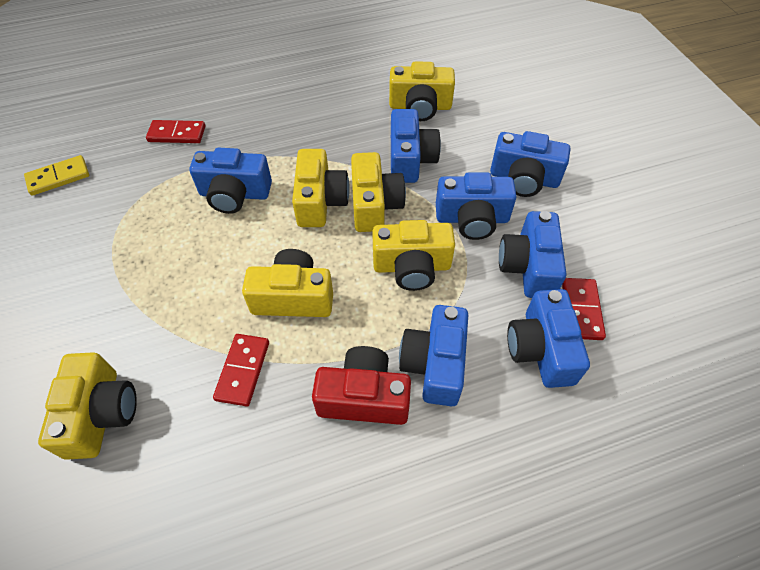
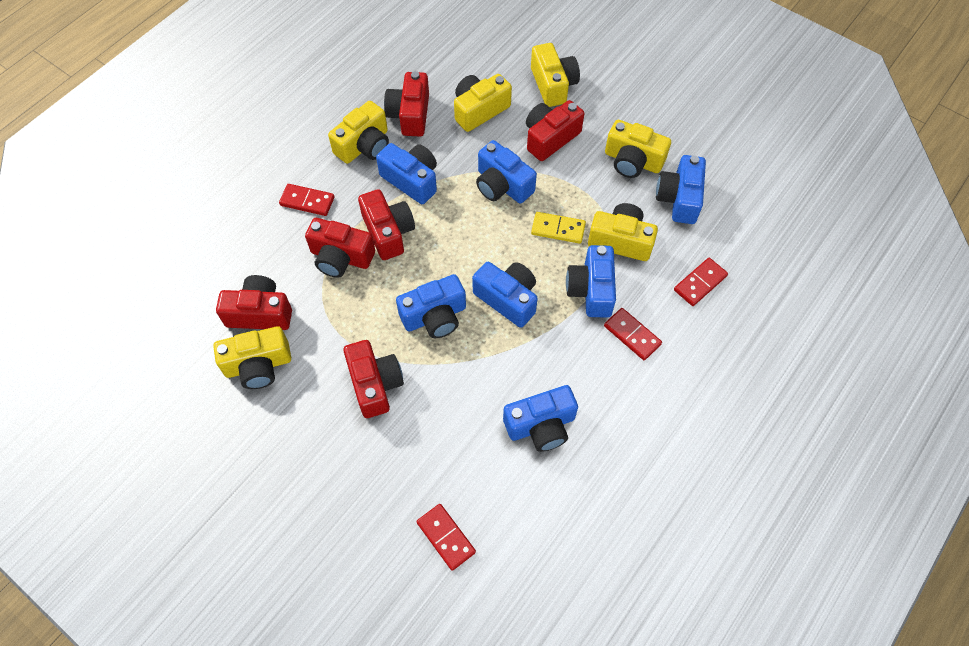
red camera: [312,346,411,425] = 1 -> [216,275,292,330] [305,218,375,278] [344,340,404,418] [358,189,415,260] [384,71,429,137] [526,100,584,161] = 6
red domino: [146,120,205,143] [213,334,269,406] [562,278,606,340] = 3 -> [279,184,335,216] [416,504,476,571] [604,308,662,360] [674,258,728,306] = 4

